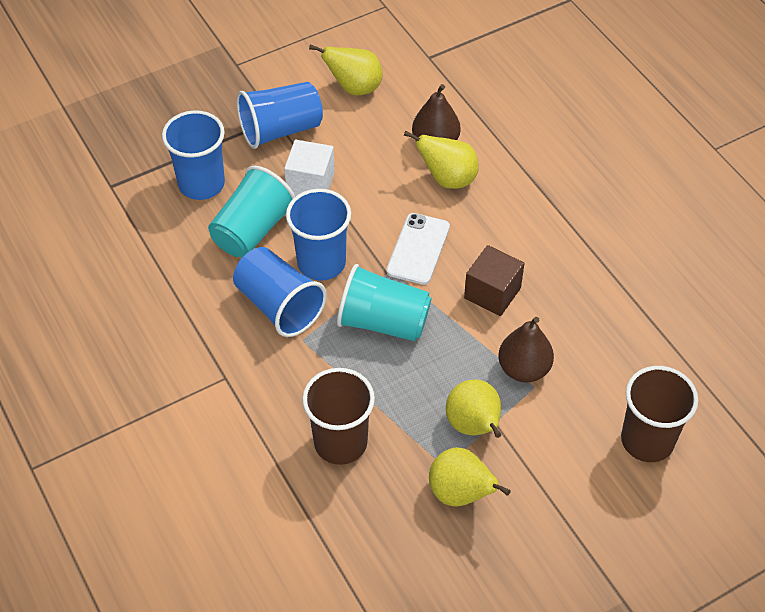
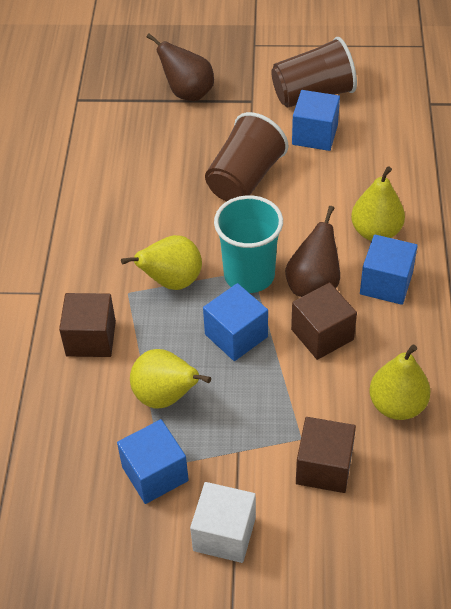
blue cube: none = 0 -> [117,419,189,504] [203,283,268,361] [292,90,340,151] [360,234,418,305] = 4
blue cup: [162,110,225,200] [233,247,327,337] [237,82,323,149] [286,189,351,281] = 4 -> none = 0
brown cube: [464,245,525,316] = 1 -> [59,293,116,357] [291,283,357,360] [296,417,356,493] = 3
turquoise cup: [208,166,295,257] [337,264,432,341] = 2 -> [214,195,283,293] = 1
white phone: [386,213,450,285] = 1 -> none = 0

